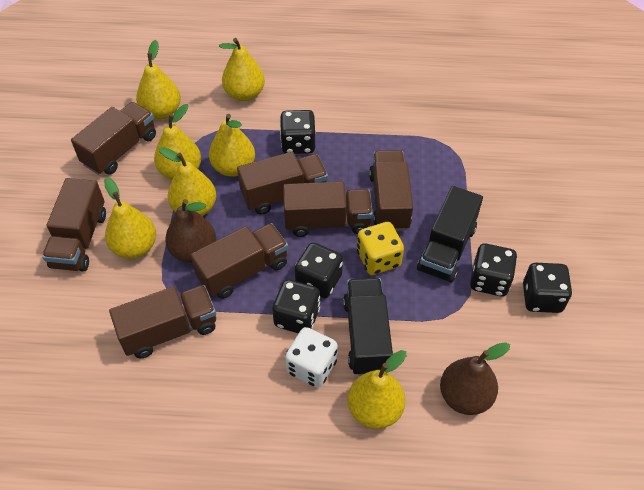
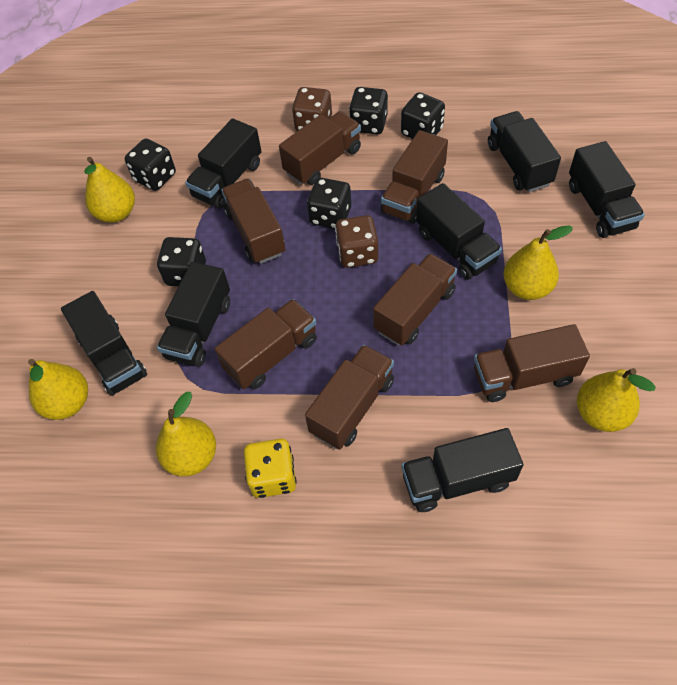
black truck: [343,278,393,376] [417,186,483,283] = 2 -> [61,291,147,396] [157,262,230,367] [185,118,261,209] [402,428,524,512] [416,183,502,280] [488,111,561,192] [569,141,645,238] = 7
brown dice: none = 0 -> [292,87,332,131] [335,215,379,268] = 2
brown pear: [165,199,216,263] [440,342,510,415] = 2 -> none = 0
white dice: [285,327,338,388] = 1 -> none = 0
yellow pear: [104,177,156,259] [136,40,181,119] [154,104,201,180] [159,147,216,216] [209,114,255,177] [219,38,265,101] [348,350,406,429] = 7 -> [28,359,88,420] [84,157,135,223] [156,392,216,476] [503,226,573,300] [577,368,655,432] = 5

